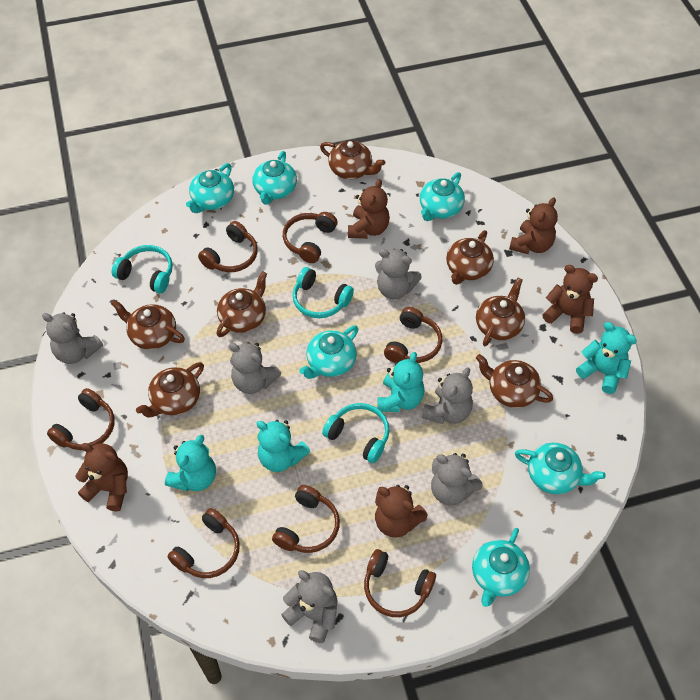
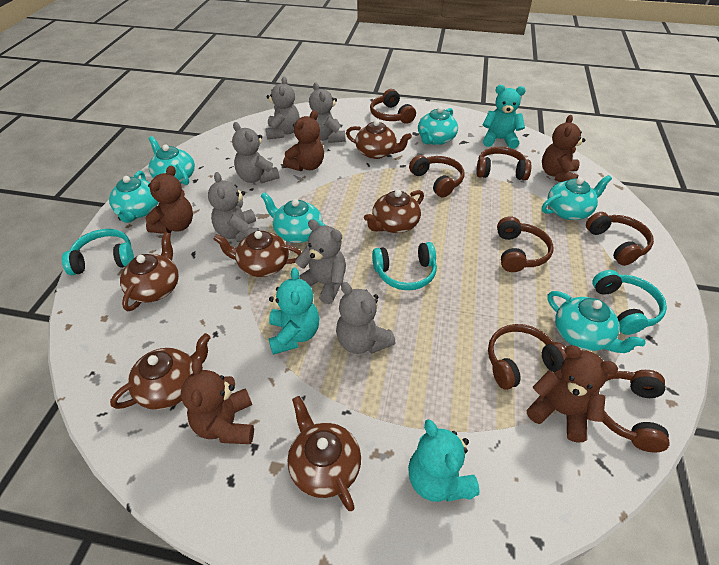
brown teapot: [111,300,185,350] [136,362,204,417] [217,271,267,337] [320,140,385,179] [446,230,494,285] [476,278,525,346] [476,354,553,408] = 7 -> [110,333,211,410] [120,232,179,311] [213,231,302,277] [288,396,361,511] [346,120,412,159] [364,190,424,233] = 6
turquoise teddy bear: [165,435,216,491] [257,420,310,472] [377,352,425,412] [576,322,637,394] = 4 -> [269,268,320,355] [408,419,480,502] [483,85,526,149] = 3

